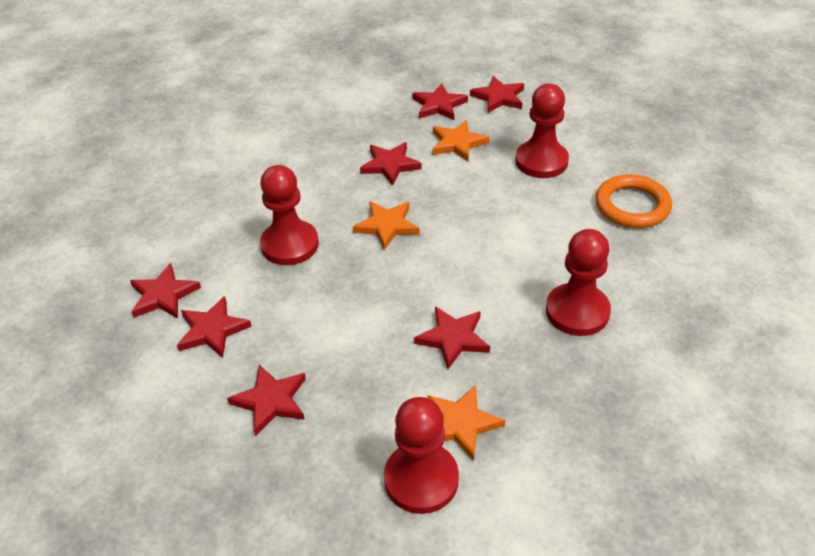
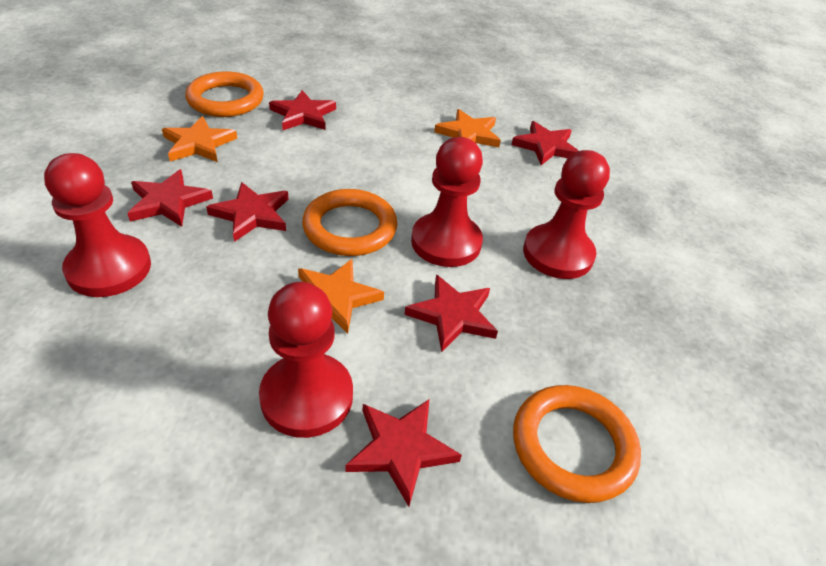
orange ring: [595,174,672,228] = 1 -> [185,71,264,117] [302,189,398,256] [513,385,641,503] = 3
red star: [130,263,201,319] [177,296,252,358] [227,365,306,436] [360,142,422,186] [412,84,468,120] [414,306,490,369] [470,76,524,113] = 7 -> [127,169,213,227] [206,182,289,242] [269,90,336,130] [346,399,462,507] [404,275,498,352] [511,121,579,165] = 6

